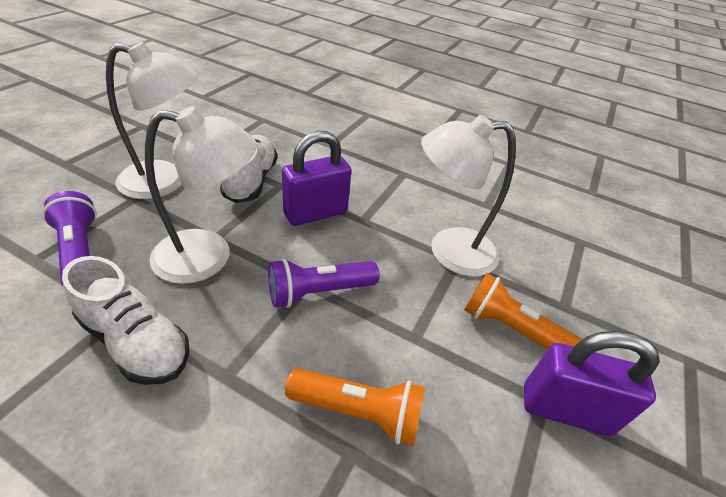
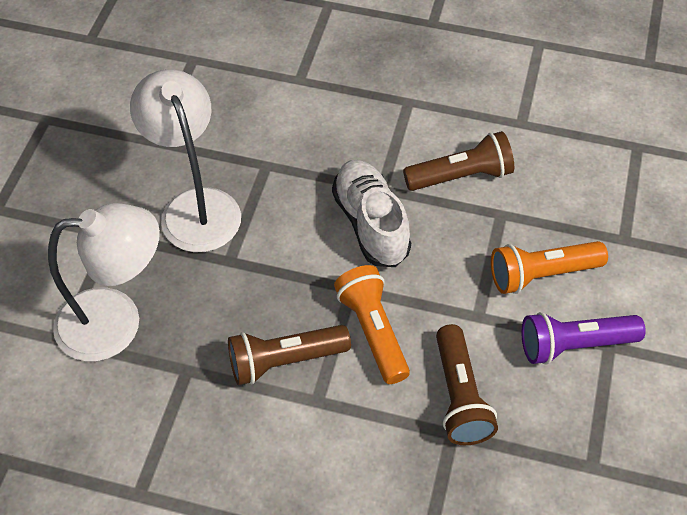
brown flashlight: none = 0 -> [228,325,351,385] [403,131,514,191] [436,324,498,445] = 3
purple flashlight: [42,191,97,286] [268,259,379,308] = 2 -> [521,312,646,365] = 1
purple padlock: [282,131,351,226] [524,331,660,436] = 2 -> none = 0
white lamp: [106,42,197,199] [145,107,257,284] [421,115,516,277] = 3 -> [48,203,160,361] [130,69,241,252] = 2
white shoe: [62,256,190,385] [220,135,278,203] = 2 -> [332,160,411,267] = 1

